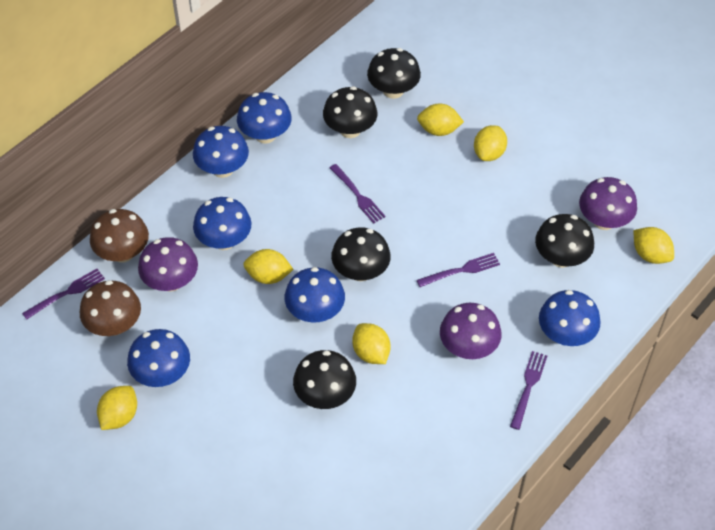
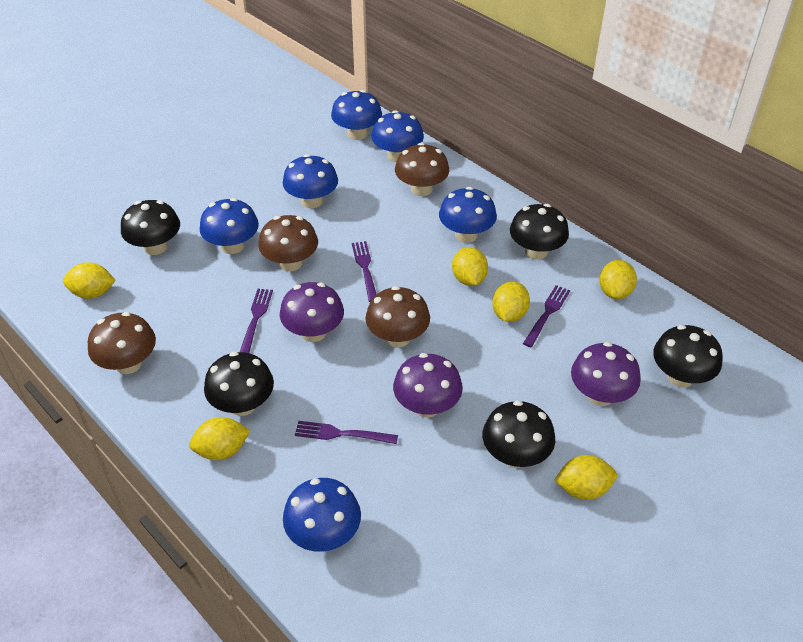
brown mushroom: [80,280,141,336] [90,209,149,263] = 2 -> [88,312,156,374] [258,215,318,271] [365,286,430,347] [395,143,449,196] = 4

